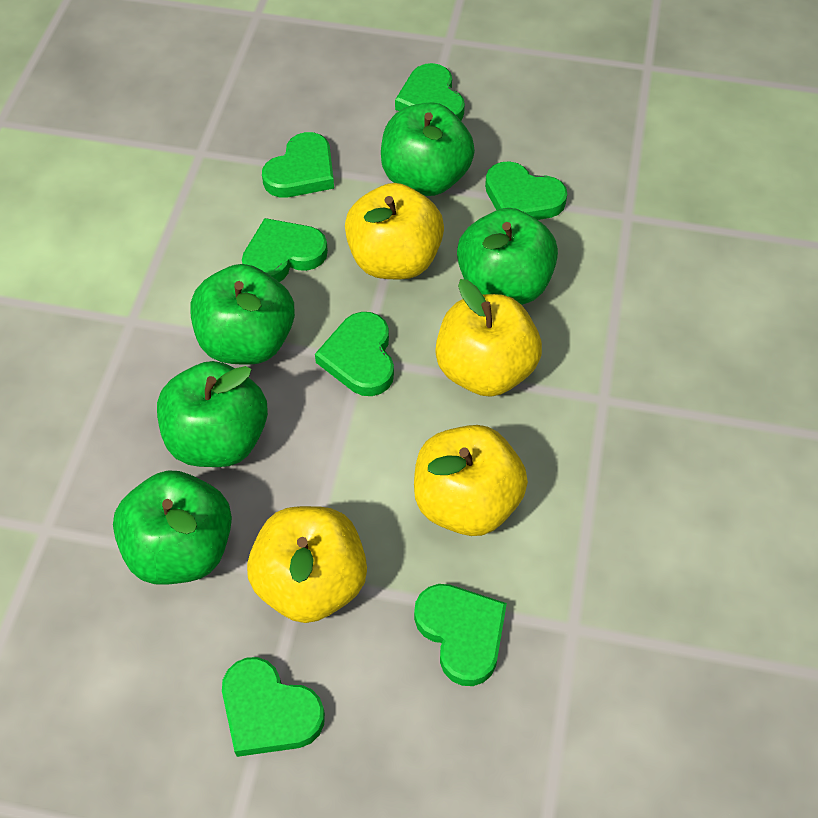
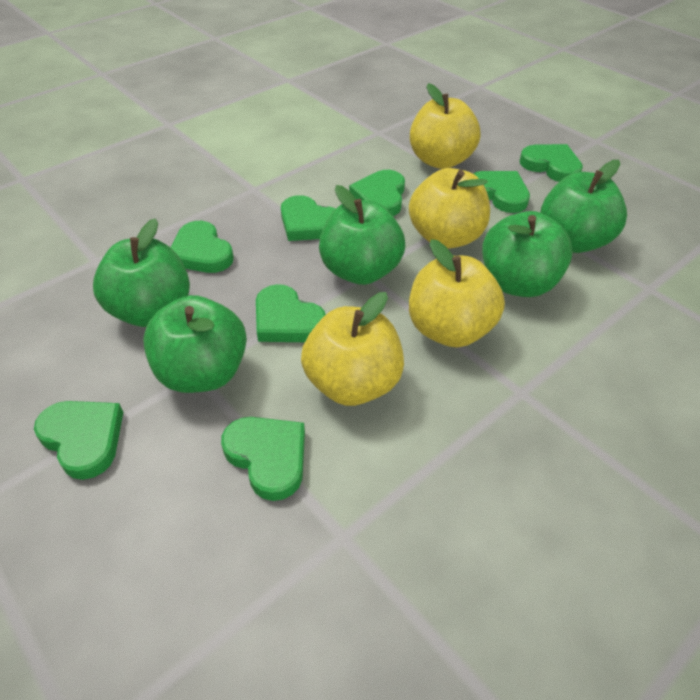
green heart: [222,657,325,757] [242,218,328,282] [262,132,334,198] [315,312,394,396] [395,63,465,120] [414,584,507,686] [485,161,567,220] = 7 -> [34,401,123,480] [171,221,234,273] [221,417,305,501] [256,284,326,342] [281,195,336,241] [349,170,405,216] [473,171,530,213] [520,144,583,182] = 8

